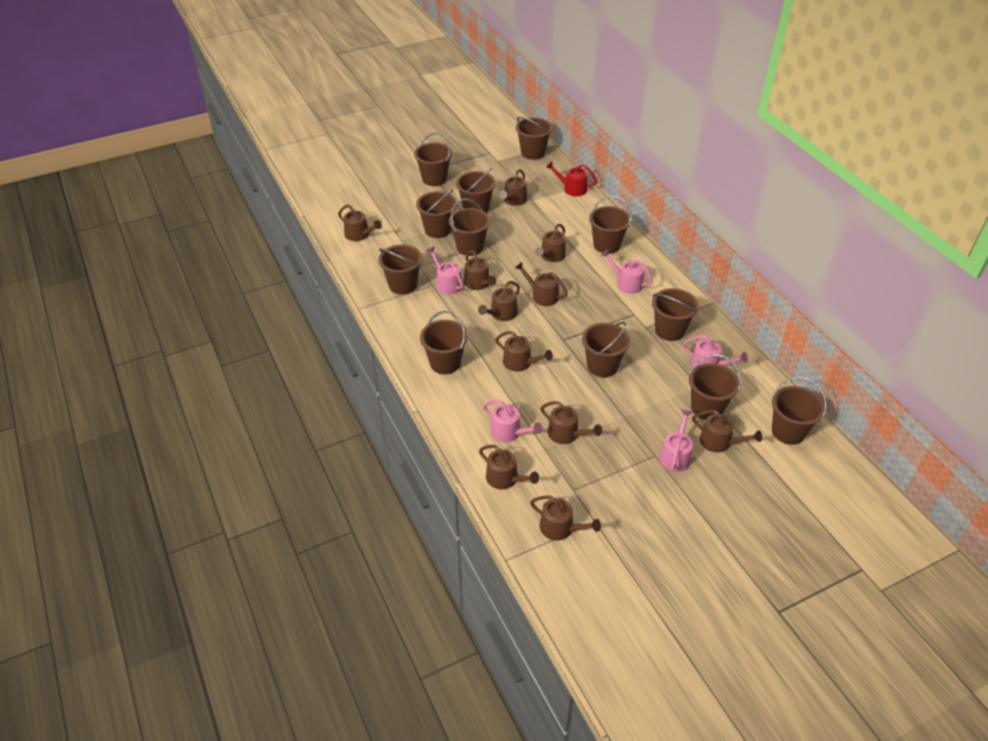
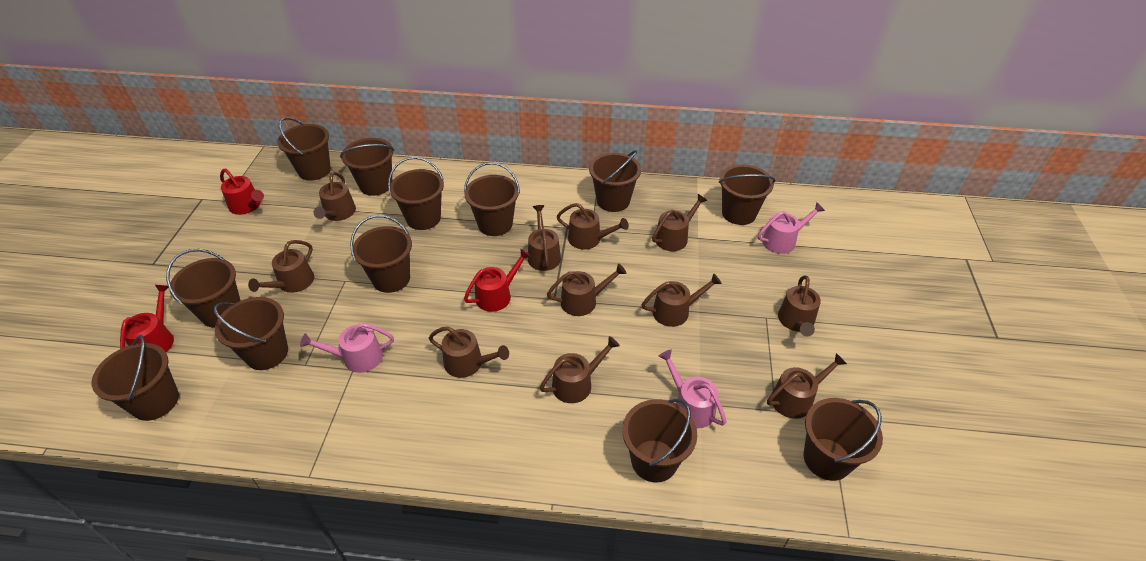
pink watering can: [426,247,463,295] [483,400,543,442] [601,250,653,294] [659,409,693,472] [683,335,748,368] = 5 -> [300,323,394,373] [658,350,727,428] [758,202,825,254] = 3
red watering can: [546,161,597,196] = 1 -> [120,285,174,352] [220,169,264,215] [464,249,531,312] = 3

